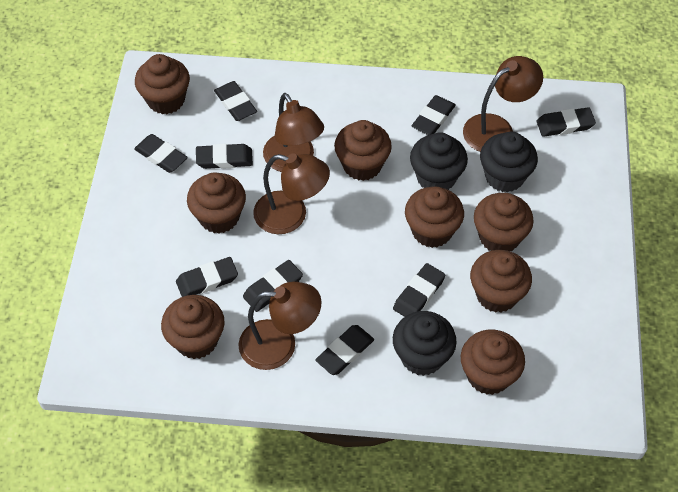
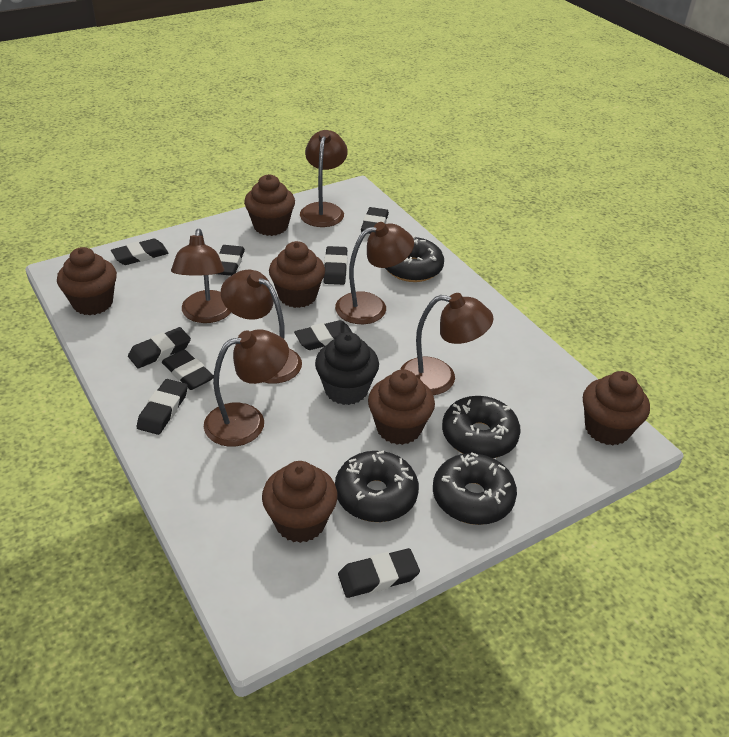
black cupcake: [393,311,457,376] [410,132,468,190] [480,131,538,192] = 3 -> [315,332,379,405] = 1
black donut: none = 0 -> [335,450,419,522] [385,235,444,282] [433,452,517,525] [442,396,521,458] = 4
brown cupcake: [135,54,190,114] [161,295,225,359] [187,172,246,233] [334,120,392,181] [405,187,464,248] [461,330,525,395] [470,250,532,313] [474,193,534,251] = 8 -> [57,247,117,315] [244,174,295,236] [262,461,338,543] [269,241,325,308] [368,369,435,445] [583,371,650,446] = 6
brown lamp: [238,282,322,370] [253,153,330,234] [263,93,324,172] [463,56,543,152] = 4 -> [171,229,231,323] [204,329,289,447] [221,270,302,384] [300,130,348,227] [335,222,414,324] [400,293,493,395] = 6

